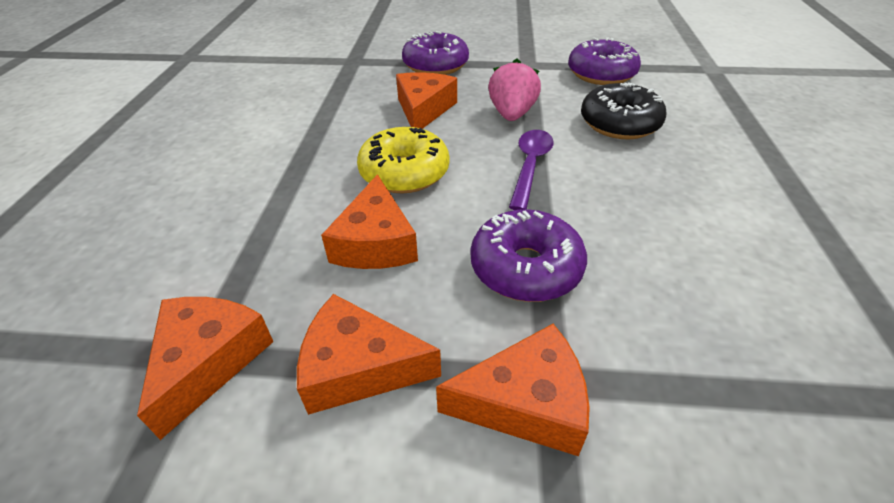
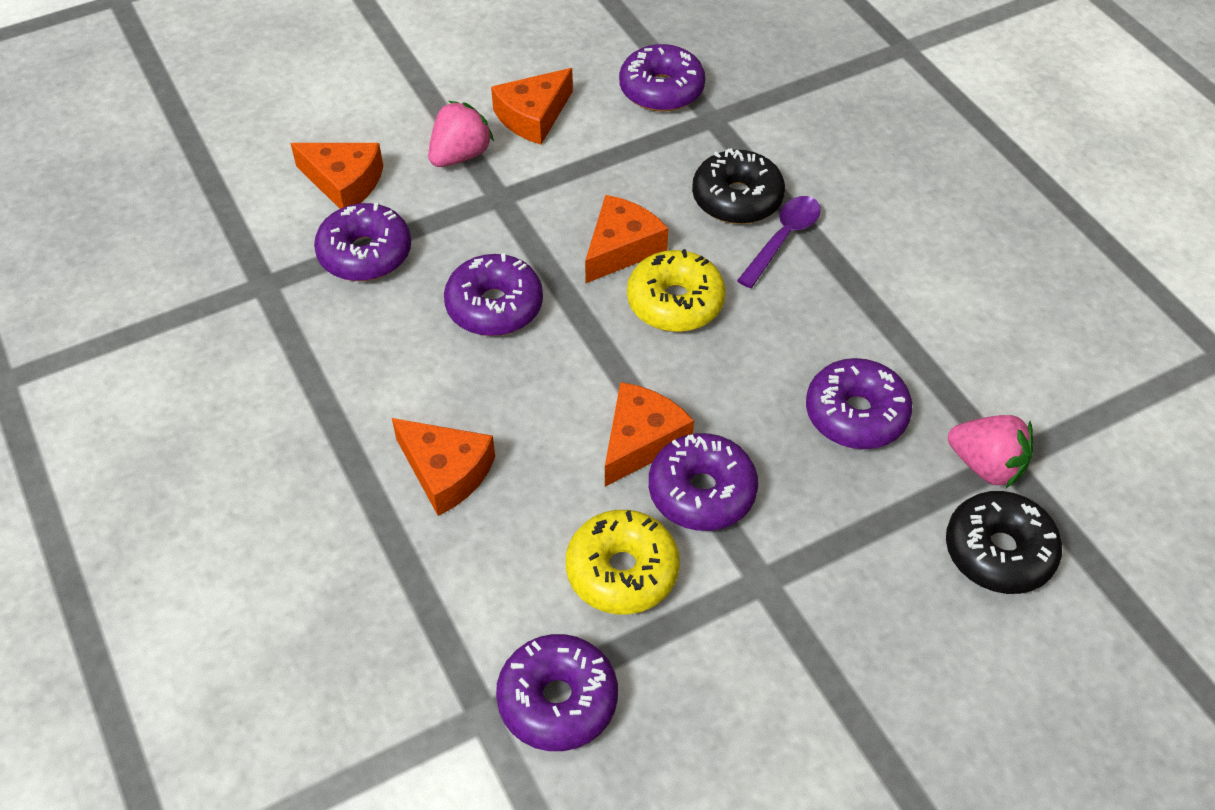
black donut: [581,82,666,139] = 1 -> [692,148,785,224] [946,491,1062,594] = 2
pink strawberry: [488,59,541,121] = 1 -> [428,101,494,167] [948,415,1033,488] = 2
purple donut: [402,31,469,75] [471,209,587,302] [568,37,641,85] = 3 -> [314,203,411,281] [444,253,543,336] [496,634,618,751] [619,44,706,112] [649,433,758,531] [806,358,912,449] = 6
yellow donut: [357,127,449,193] = 1 -> [566,510,680,614] [627,249,726,332] = 2

